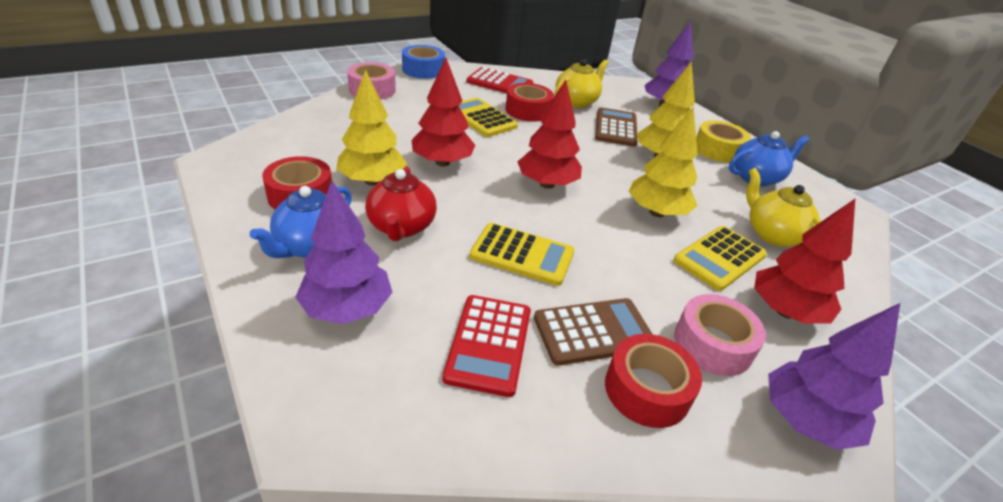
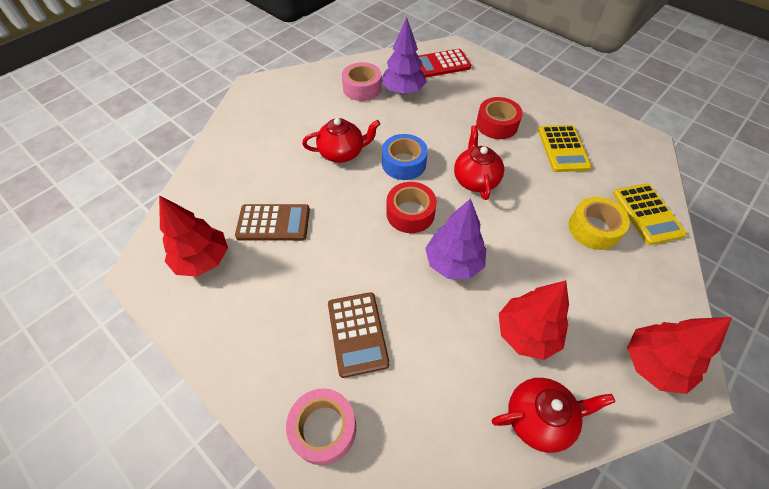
blue teapot: [250,186,352,258] [729,131,809,186] = 2 -> none = 0
purple tree: [295,181,393,324] [645,21,694,106] [768,303,900,450] = 3 -> [381,17,427,94] [425,198,486,279] = 2
red calculator: [442,295,531,397] [467,67,533,93] = 2 -> [419,49,471,78] = 1
red tape: [262,156,332,209] [505,83,554,122] [605,334,702,428] = 3 -> [386,182,437,233] [476,97,523,139] = 2
red teapot: [365,167,437,241] = 1 -> [302,118,380,163] [454,125,504,200] [492,378,615,453] = 3
yellow calculator: [459,97,518,137] [470,223,575,286] [673,226,767,291] = 3 -> [538,125,591,172] [613,183,687,245] = 2
yellow teapot: [555,59,608,108] [746,168,821,247] = 2 -> none = 0
yellow tree: [336,69,407,186] [629,107,698,217] [637,61,695,157] = 3 -> none = 0

